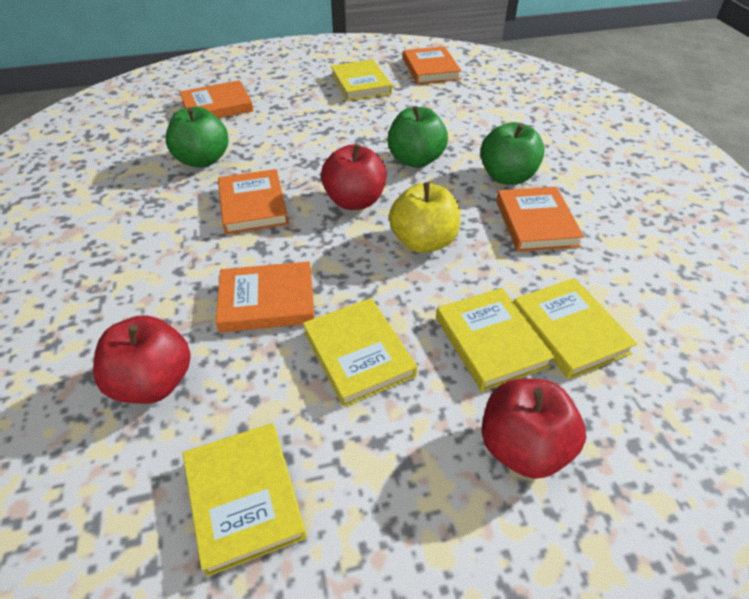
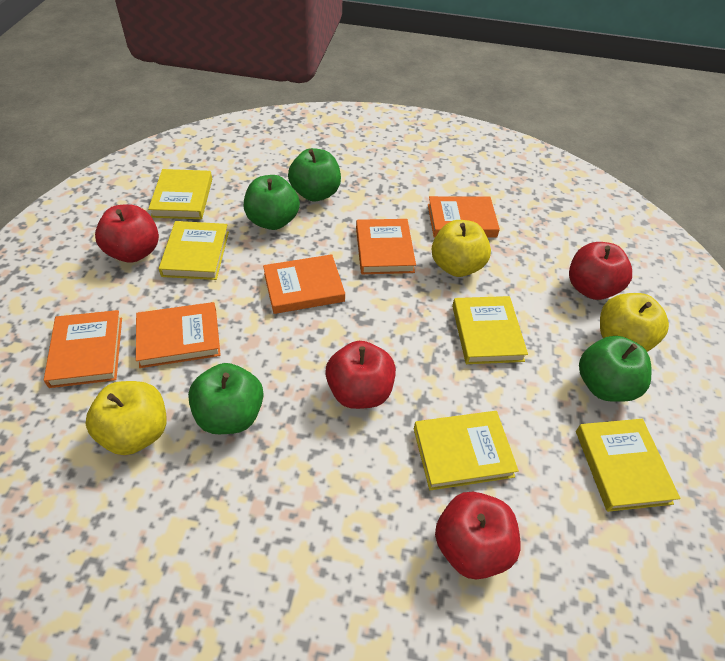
green apple: [166,107,229,168] [387,106,448,168] [480,122,545,185] = 3 -> [188,363,264,434] [244,175,300,230] [288,148,341,201] [579,336,651,402] = 4
red apple: [93,315,191,404] [321,144,387,210] [481,379,586,479] = 3 -> [95,204,159,263] [325,341,396,409] [435,492,521,580] [569,242,632,300] = 4
yellow apple: [389,182,460,253] = 1 -> [86,381,166,455] [432,220,491,277] [600,293,669,352] = 3

